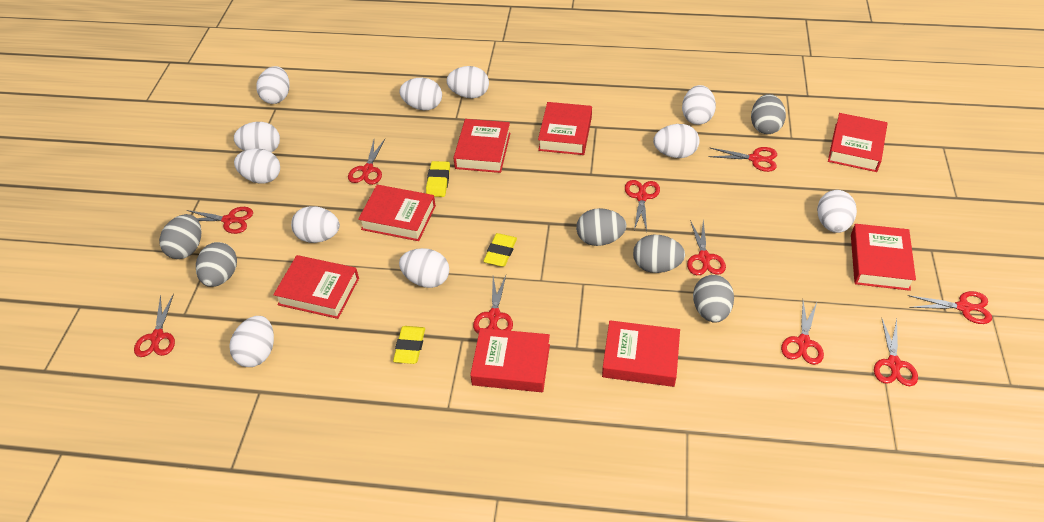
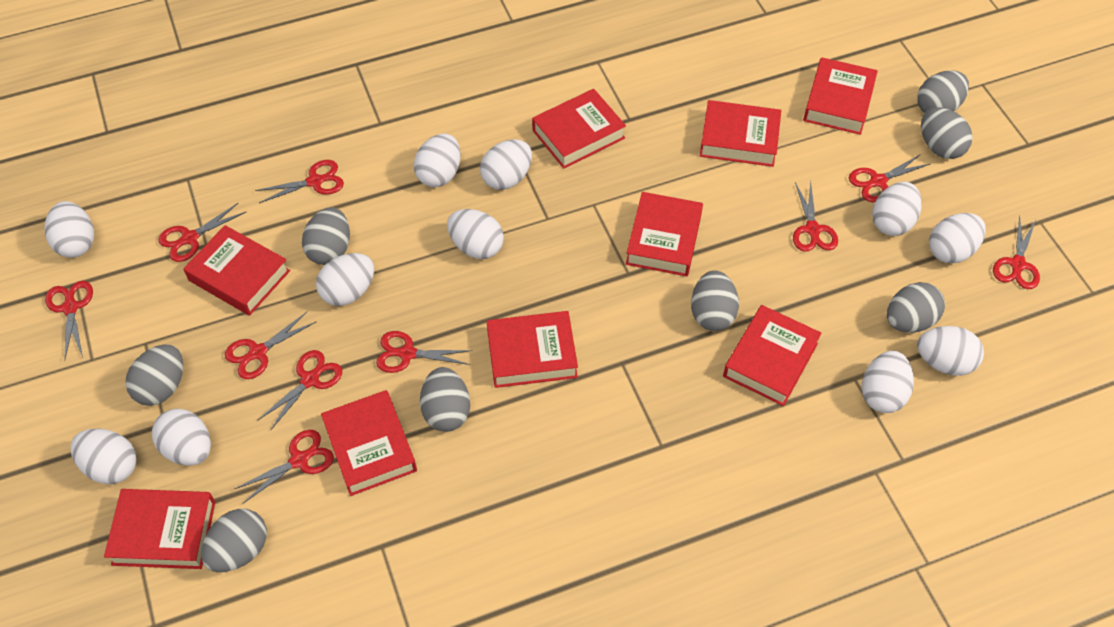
grey egg: [159,214,201,259] [196,242,237,287] [576,208,627,246] [633,235,685,273] [693,275,734,323] [751,94,786,134] = 6 -> [125,344,183,406] [201,509,267,572] [302,208,350,265] [420,367,470,432] [691,270,739,331] [887,282,945,333] [917,71,969,113] [921,107,973,159] = 8
red book: [273,255,359,319] [358,185,436,241] [453,119,511,173] [470,328,550,392] [538,102,592,155] [602,320,680,387] [828,113,887,172] [851,224,916,291] = 8 -> [104,489,215,569] [183,225,290,316] [321,390,417,496] [487,311,578,388] [532,89,626,169] [626,192,703,276] [700,100,781,167] [723,305,822,406] [803,57,878,135] = 9
yellow eraser: [393,326,425,364] [426,161,450,197] [483,233,517,267] = 3 -> none = 0

